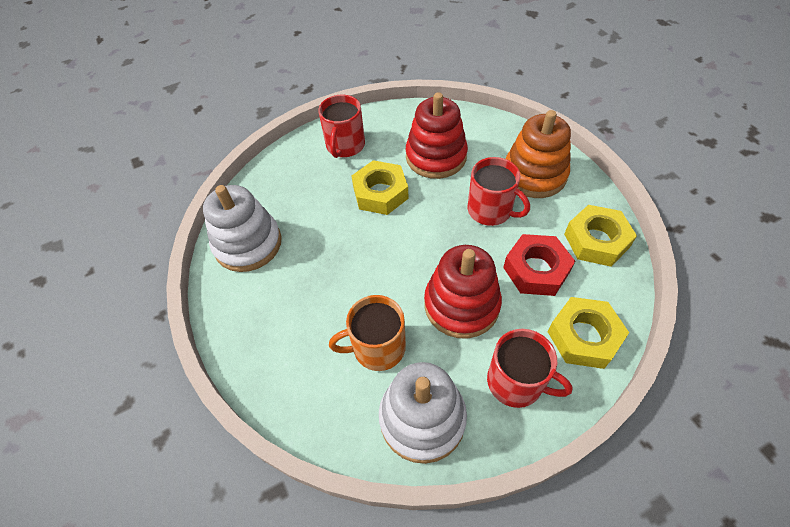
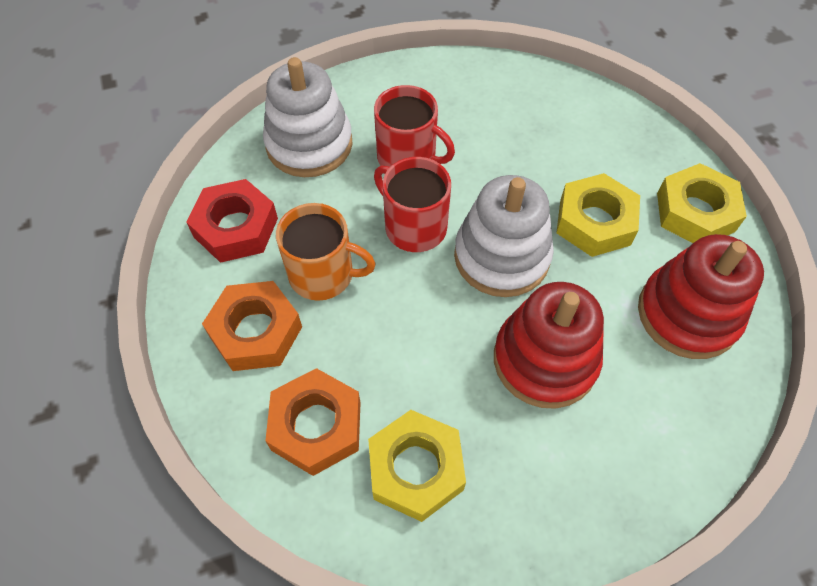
orange nut: none = 0 -> [202,281,302,371] [265,368,360,476] = 2
orange stacking toy: [505,110,571,198] = 1 -> none = 0
red mug: [318,95,365,158] [468,157,530,226] [487,329,573,408] = 3 -> [374,85,455,167] [374,157,451,252] = 2

